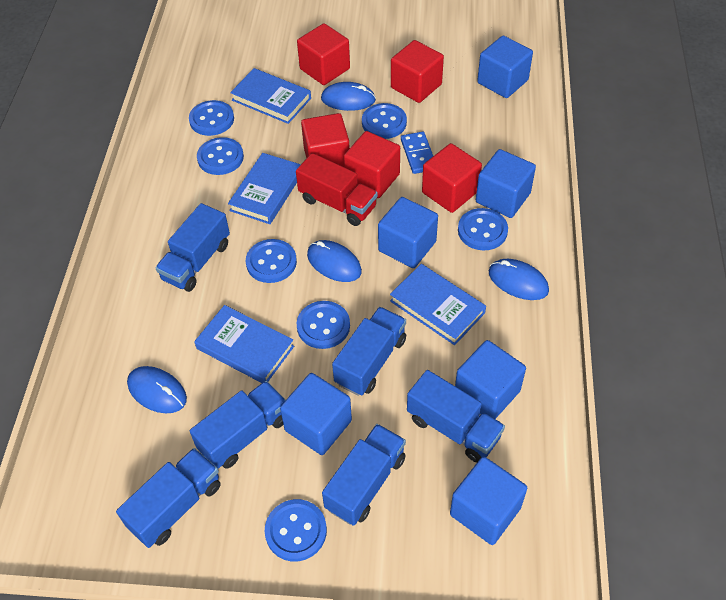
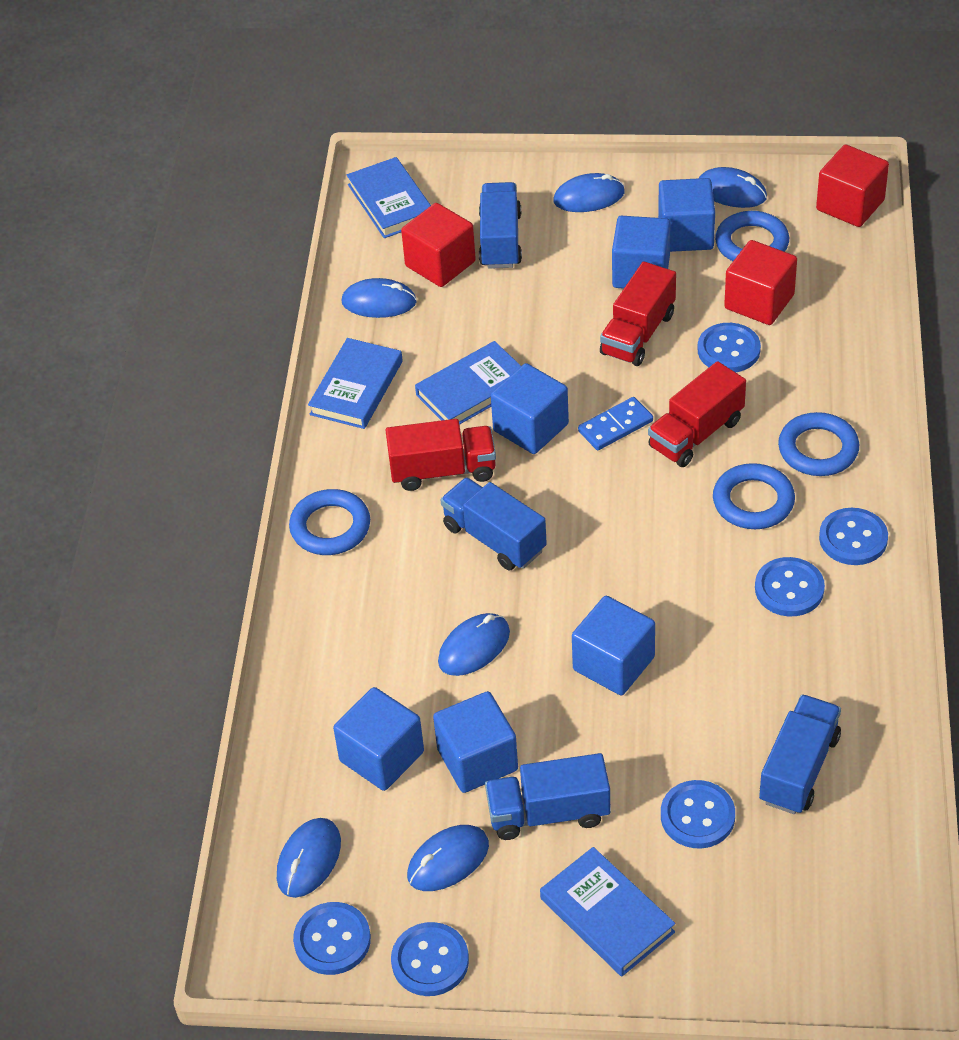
blue button: [189,100,234,136] [197,137,244,175] [246,239,297,283] [265,499,327,561] [297,301,350,349] [362,103,407,139] [458,208,508,250] = 7 -> [293,902,371,975] [391,922,469,996] [661,780,735,848] [697,323,761,372] [755,557,825,616] [819,508,888,565] = 6
blue mouse: [127,366,187,413] [307,240,362,282] [321,82,376,111] [489,259,549,300] = 4 -> [277,818,341,898] [342,278,417,318] [407,825,489,891] [438,613,510,676] [553,173,625,212] [699,167,767,208] = 6
blue ring: none = 0 -> [289,489,370,555] [713,463,795,529] [715,211,789,261] [778,412,859,476] = 4
blue truck: [116,448,221,548] [155,203,230,292] [190,381,286,469] [322,424,406,526] [332,307,406,396] [407,370,505,462] = 6 -> [441,477,547,571] [479,182,522,269] [485,753,610,840] [759,694,841,814] = 4
red cube: [297,23,350,85] [301,113,350,167] [344,131,400,198] [391,40,444,103] [422,143,482,213] = 5 -> [401,203,476,287] [724,240,797,325] [816,145,889,227] = 3
red truck: [296,153,378,226] = 1 -> [385,419,496,491] [600,261,676,366] [648,361,746,467] = 3

